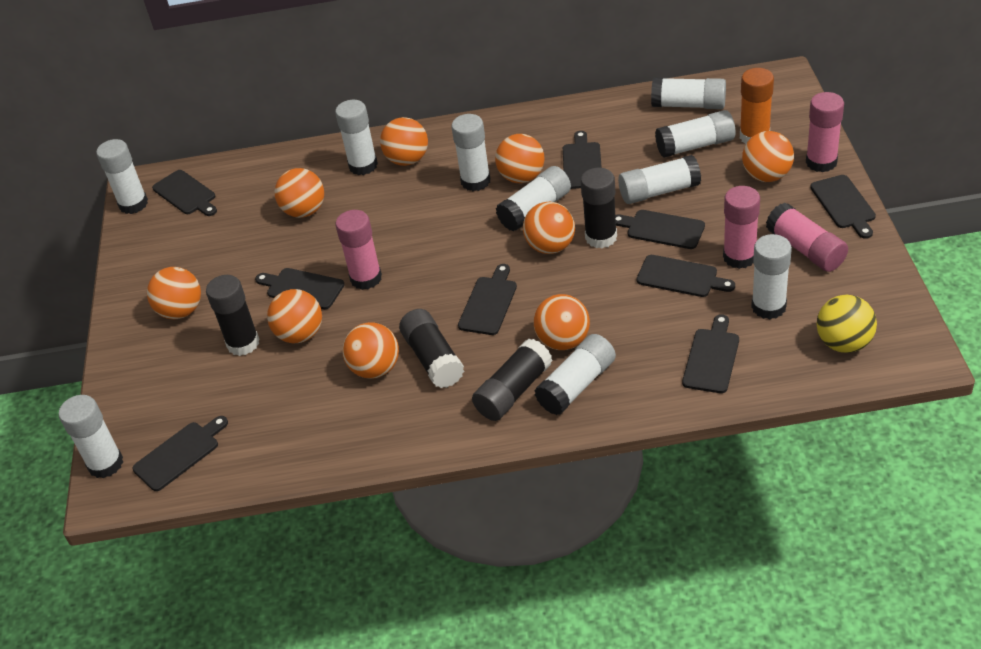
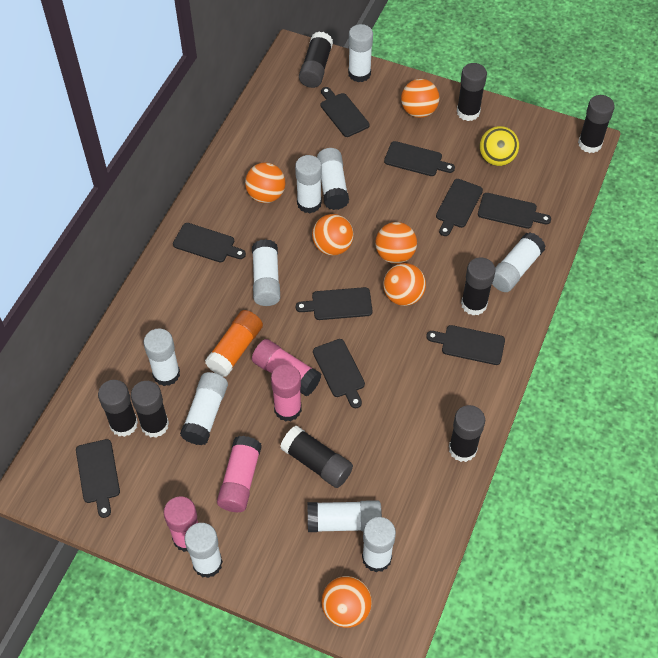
black glue stick: [206,275,259,356] [399,309,464,388] [472,339,553,421] [581,168,617,248] = 4 -> [98,380,138,437] [131,381,169,438] [280,426,353,488] [299,31,333,88] [449,405,485,462] [457,63,487,121] [461,257,495,316] [578,95,615,153] = 8
orange ball: [147,267,201,319] [267,289,322,343] [275,168,324,218] [343,322,399,379] [380,117,428,166] [495,134,544,183] [523,202,575,254] [534,294,590,350] [742,131,794,182] = 9 -> [245,162,286,203] [312,214,354,256] [321,576,372,628] [375,222,417,264] [383,263,426,306] [401,79,440,118] = 6

